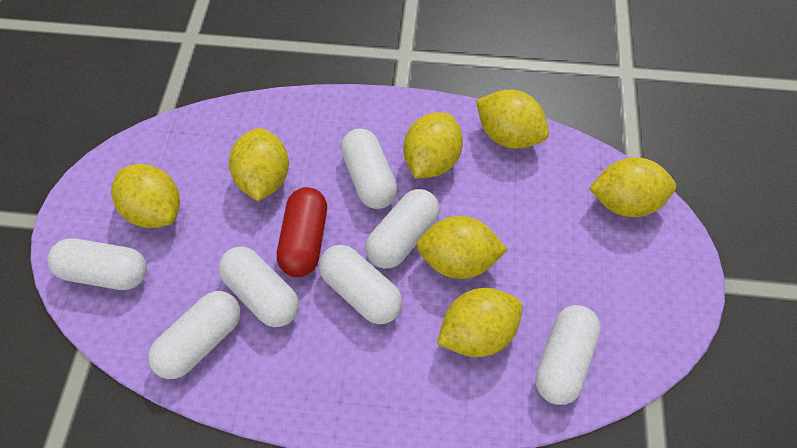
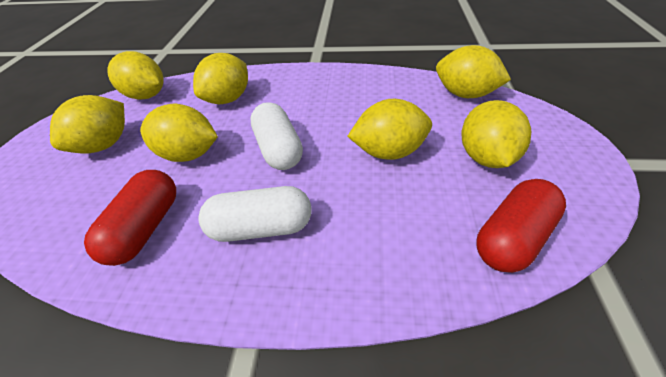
red capsule: [277,187,327,277] = 1 -> [84,170,176,266] [477,179,566,273] = 2
white capsule: [47,239,147,290] [148,291,241,379] [218,246,299,327] [319,245,402,324] [341,129,398,209] [365,189,440,269] [535,305,601,405] = 7 -> [198,186,312,242] [250,102,303,170] = 2

